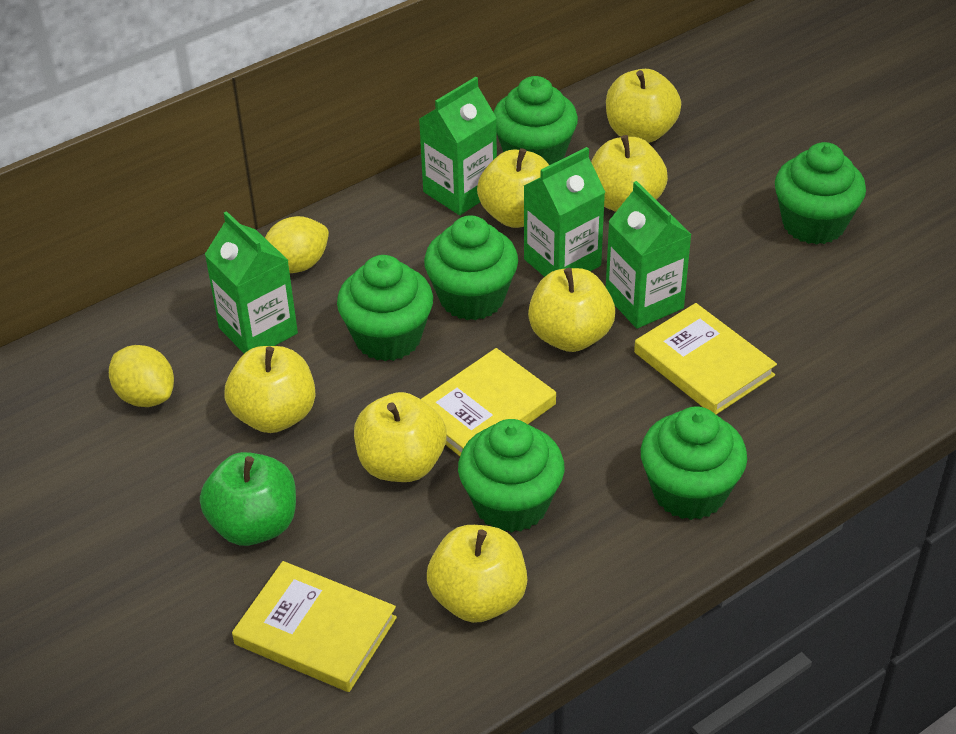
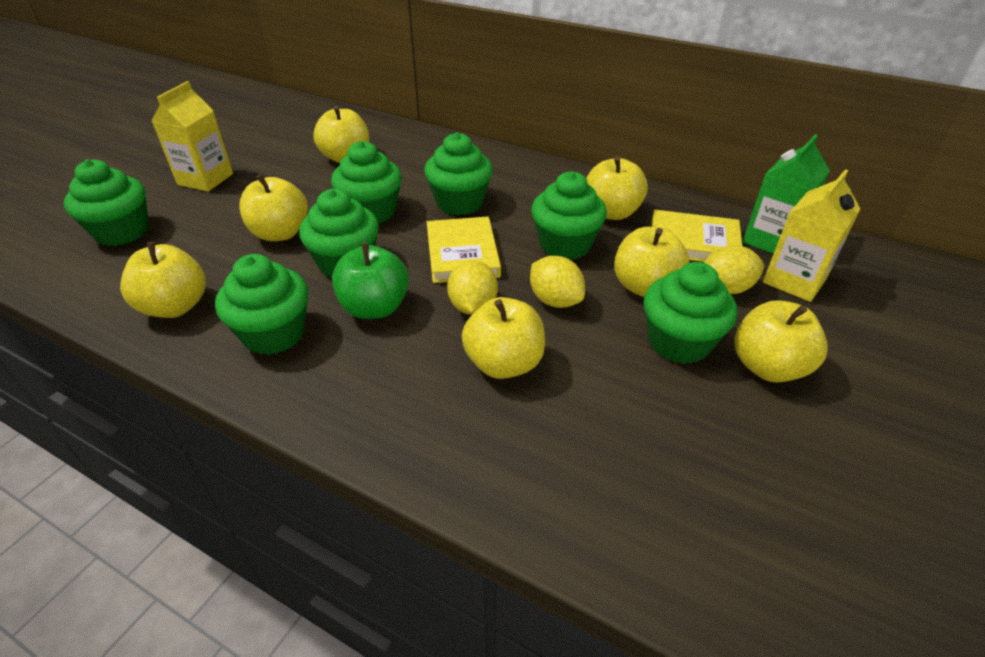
green carton: [205,211,298,353] [419,77,497,215] [524,147,605,277] [606,181,692,329] = 4 -> [743,134,830,254] = 1
green cupcake: [337,255,433,361] [424,215,518,320] [458,419,564,533] [494,76,578,165] [641,406,747,520] [775,142,866,245] = 6 -> [64,159,149,246] [215,254,308,355] [299,189,379,279] [331,141,402,223] [424,132,493,215] [531,171,607,260] [644,262,737,364] = 7
yellow book: [232,561,397,692] [421,348,556,456] [634,303,777,415] = 3 -> [427,216,501,283] [651,210,742,262] = 2
yellow carton: none = 0 -> [152,81,233,192] [763,169,860,302] = 2
yellow lemon: [109,345,174,407] [265,216,329,273] = 2 -> [447,260,498,315] [530,256,585,308] [704,245,764,294] = 3

